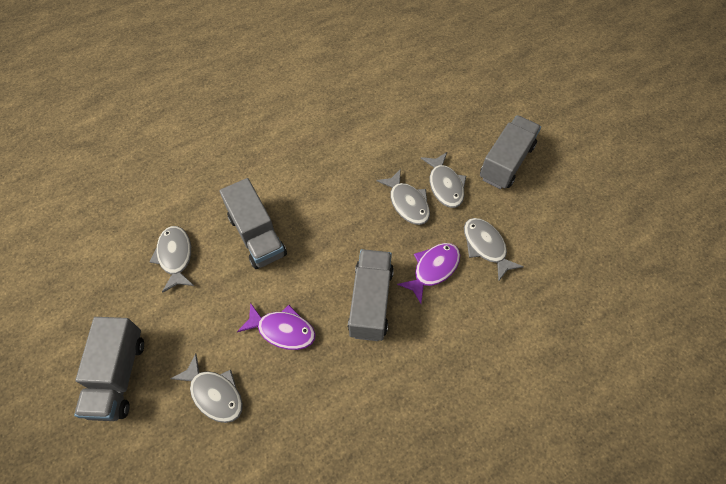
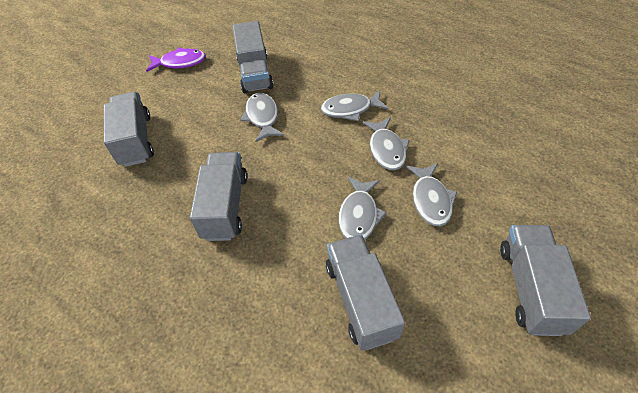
grey truck: [74,317,144,421] [220,178,287,269] [348,249,394,341] [480,115,541,189] = 4 -> [104,92,154,167] [190,152,247,241] [232,21,274,93] [326,235,405,351] [500,225,591,336] = 5
purple fish: [237,303,316,350] [397,243,460,304] = 2 -> [146,47,206,72] = 1

